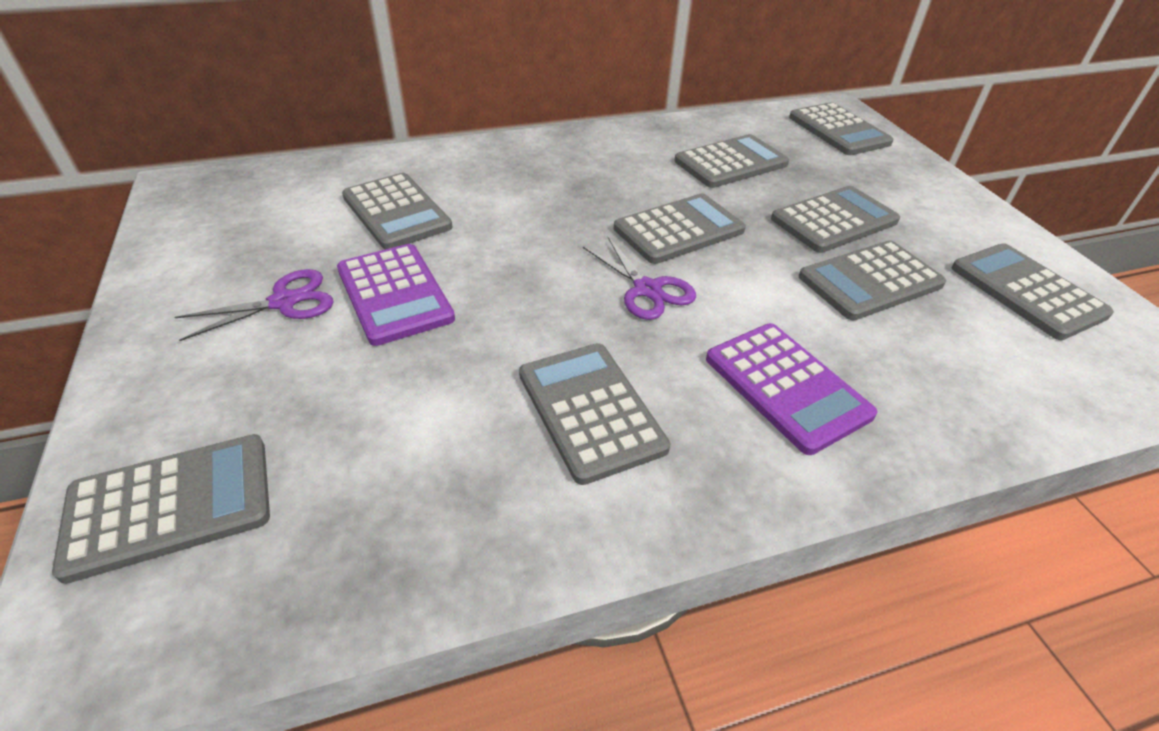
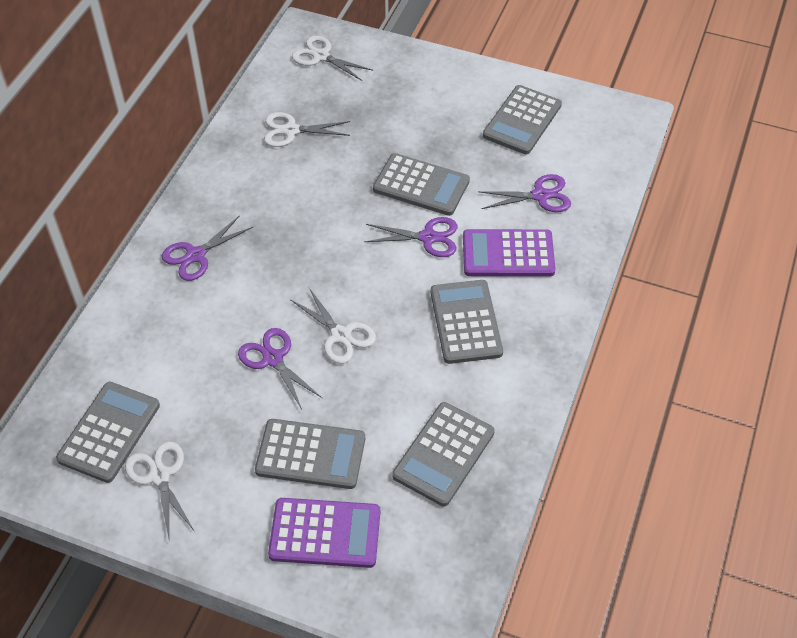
grey calculator: [52,434,270,584] [342,173,452,249] [519,343,670,485] [614,193,746,264] [674,134,789,188] [771,186,900,253] [789,102,894,155] [799,240,946,320] [952,243,1114,340] = 9 -> [56,382,160,483] [255,419,365,489] [373,153,470,216] [392,402,495,506] [431,280,503,364] [483,85,562,154] = 6
purple scissors: [175,269,334,341] [583,237,696,320] = 2 -> [162,215,253,281] [238,328,322,409] [365,217,457,257] [478,174,571,212] = 4
white scissors: none = 0 -> [125,442,195,538] [264,112,350,147] [290,288,376,364] [292,36,373,81] = 4

